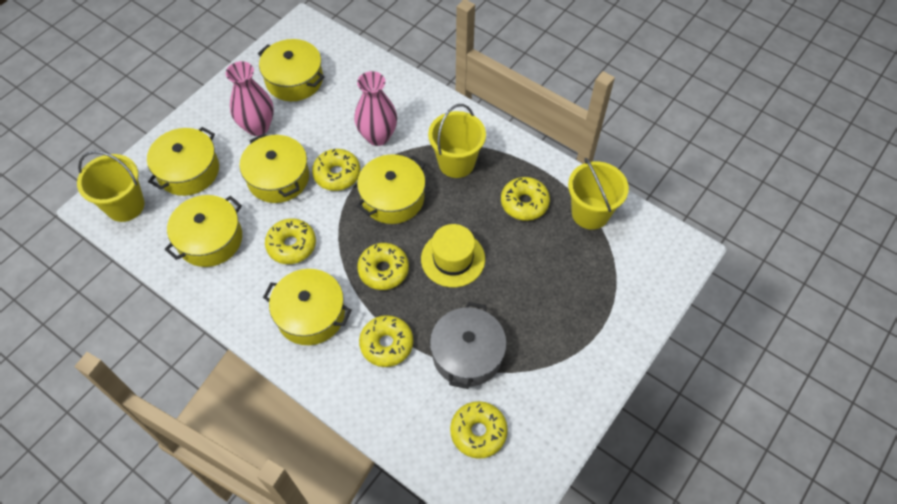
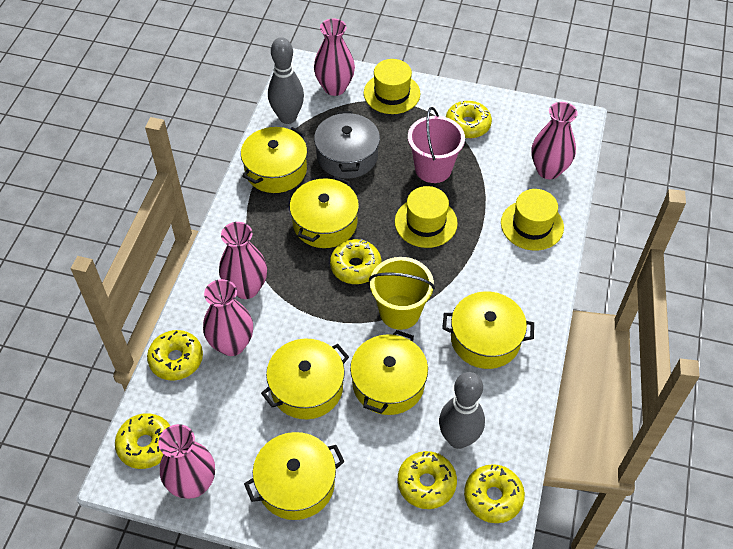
grey bowling pin: none = 0 -> [268,37,304,124] [439,372,485,449] = 2
pink bucket: none = 0 -> [408,107,465,183] = 1
pink vase: [226,61,274,136] [354,71,397,146] = 2 -> [158,424,215,499] [203,279,253,356] [219,222,267,299] [314,19,355,96] [532,102,578,179] = 5
yellow bucket: [77,151,145,222] [428,104,486,178] [568,158,629,229] = 3 -> [369,257,435,330] = 1
yellow hat: [421,224,485,287] = 1 -> [364,59,420,114] [395,186,458,248] [501,189,564,250] = 3

